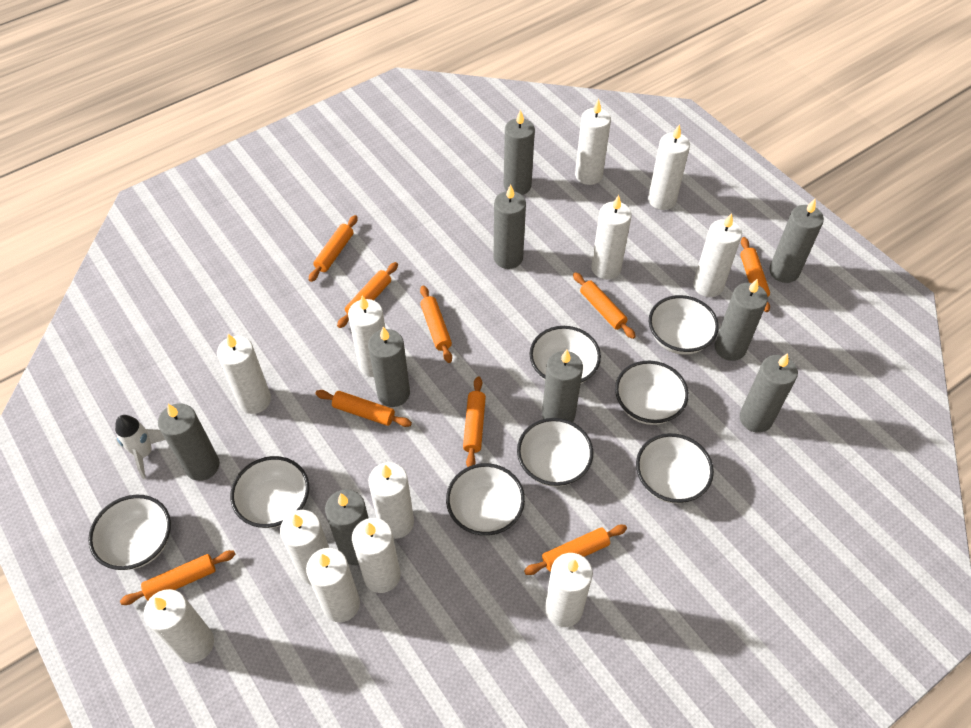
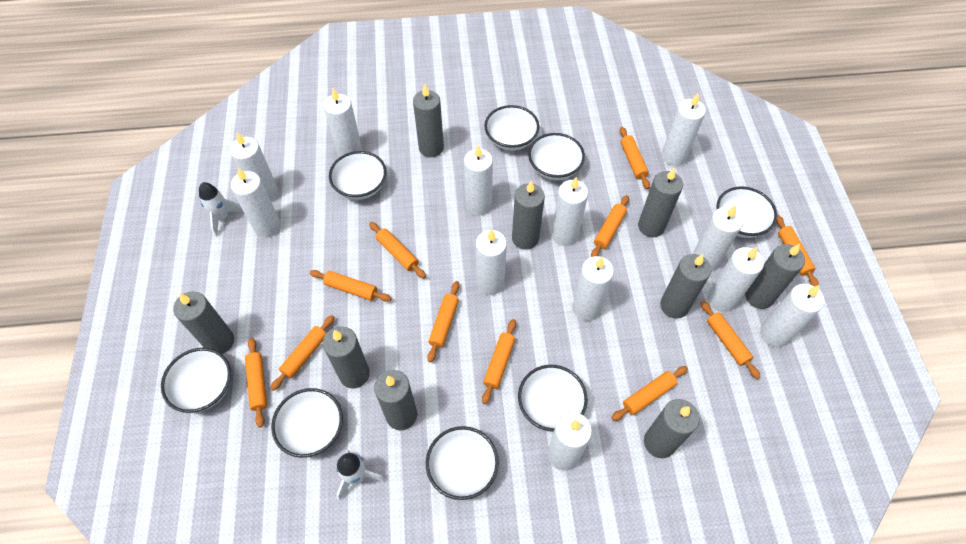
orange rolling pin: [120,550,236,605] [309,215,358,282] [316,390,412,427] [337,262,398,328] [420,285,452,363] [463,376,486,467] [524,525,627,575] [573,272,636,339] [740,237,770,312] = 9 -> [245,338,267,428] [270,315,334,391] [310,270,392,302] [369,222,426,279] [427,281,460,362] [482,319,516,404] [591,195,629,257] [612,366,688,421] [620,127,650,189] [701,301,761,379] [776,215,819,286] = 11
white rocket: [115,415,166,479] = 1 -> [199,182,244,237] [336,449,385,501] = 2

